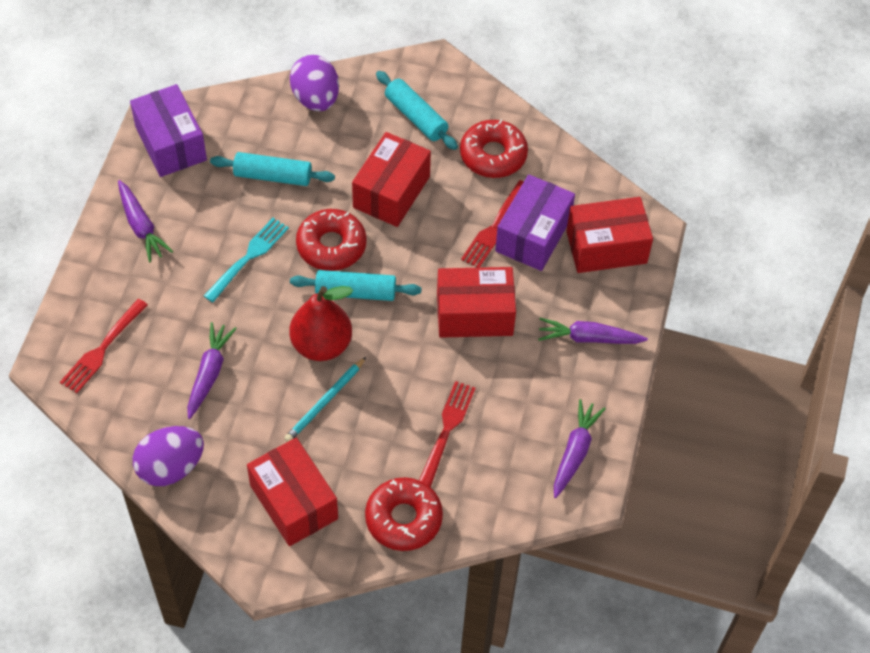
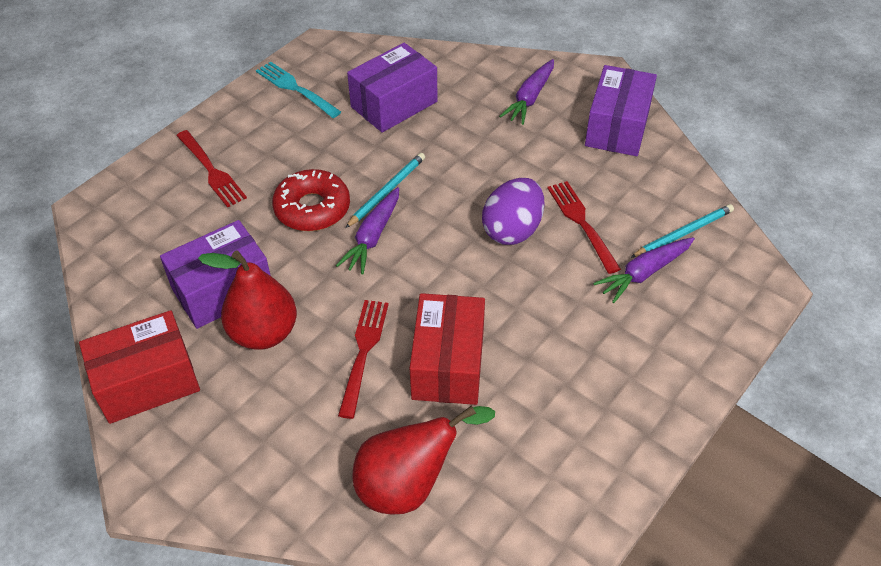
purple box: [130,84,207,177] [495,175,575,271] = 2 -> [160,220,271,329] [347,43,438,133] [585,65,657,156] = 3
purple carrot: [118,180,173,262] [187,322,237,419] [538,318,648,344] [554,399,606,498] = 4 -> [336,187,399,274] [499,59,554,125] [593,237,695,303] = 3
purple egg: [133,426,204,486] [290,55,339,111] = 2 -> [482,178,544,245] = 1
red box: [247,438,338,546] [352,132,431,227] [437,267,516,338] [566,197,653,273] = 4 -> [79,310,200,424] [410,293,485,405] = 2
red donut: [296,209,367,271] [365,477,443,551] [460,120,528,178] = 3 -> [272,169,350,231] = 1
red pear: [289,286,353,361] = 1 -> [198,251,297,350] [352,406,495,514] = 2
turquoise pencil: [284,357,366,442] = 1 -> [345,153,425,228] [630,204,734,258] = 2
turquoise rolling pin: [210,152,335,186] [290,270,421,301] [376,71,458,150] = 3 -> none = 0

